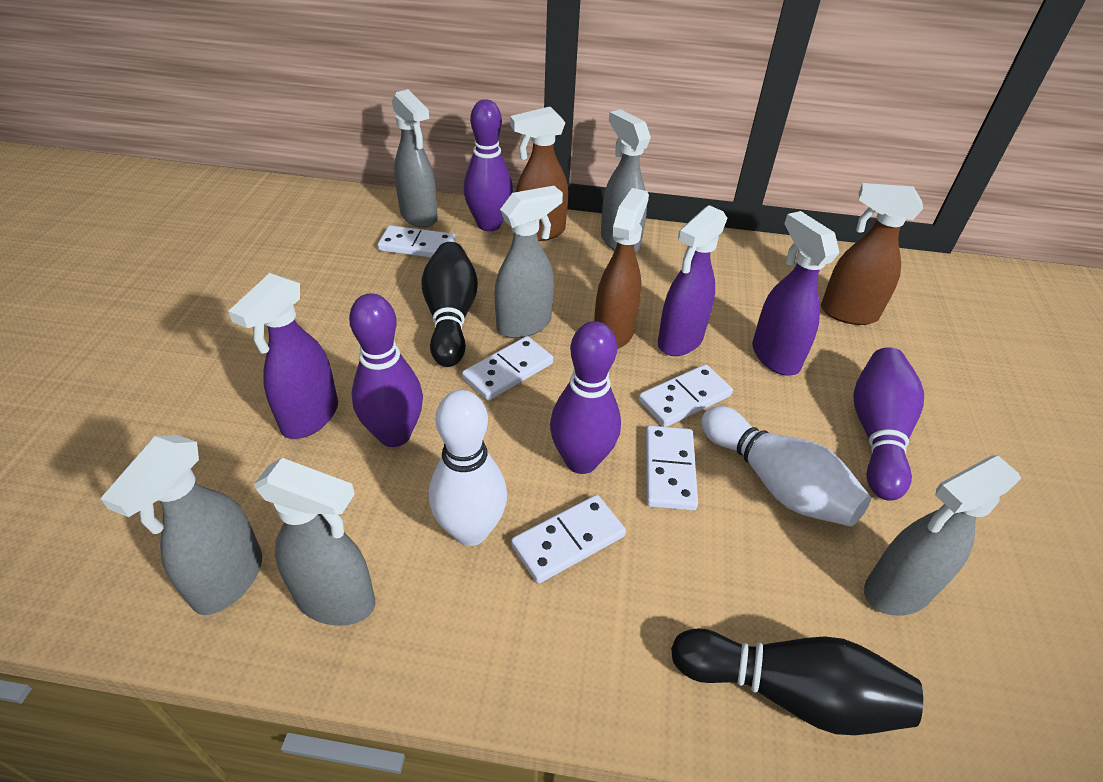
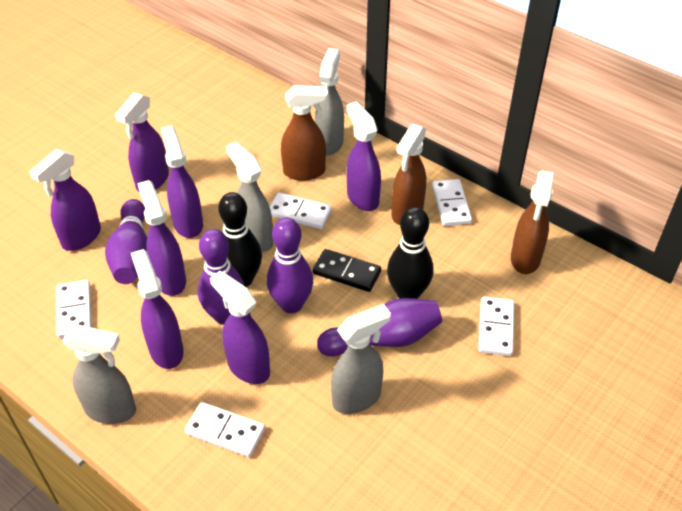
black domino: none = 0 -> [313,249,381,292] = 1
grey spray bottle: [100,435,262,615] [254,458,375,626] [392,89,438,228] [494,186,563,338] [601,109,651,253] [864,455,1021,616] = 6 -> [62,324,136,424] [226,142,273,252] [315,48,344,155] [331,304,391,414] = 4
purple spray bottle: [228,273,338,439] [658,205,727,356] [752,211,839,376] = 3 -> [29,149,101,251] [115,93,169,192] [131,249,184,369] [137,180,186,296] [161,126,203,238] [210,271,270,384] [347,101,381,211] = 7
white bowling pin: [429,390,507,546] [701,406,871,526] = 2 -> none = 0

